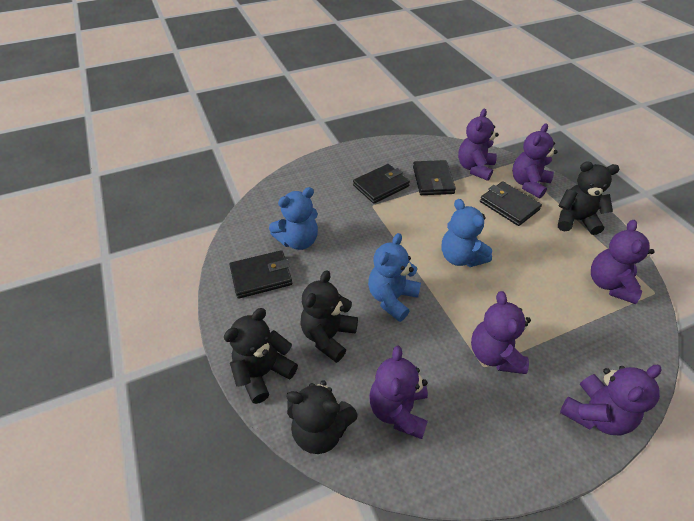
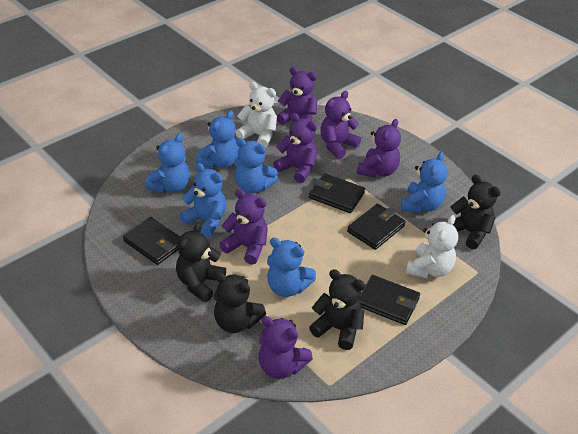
blue teddy bear: [269,187,318,250] [368,233,421,322] [441,199,492,267] = 3 -> [145,133,190,193] [179,163,226,238] [196,111,239,169] [234,138,278,194] [267,237,316,297] [401,152,448,213] = 6
white teddy bear: none = 0 -> [235,82,277,148] [406,215,458,279] = 2

